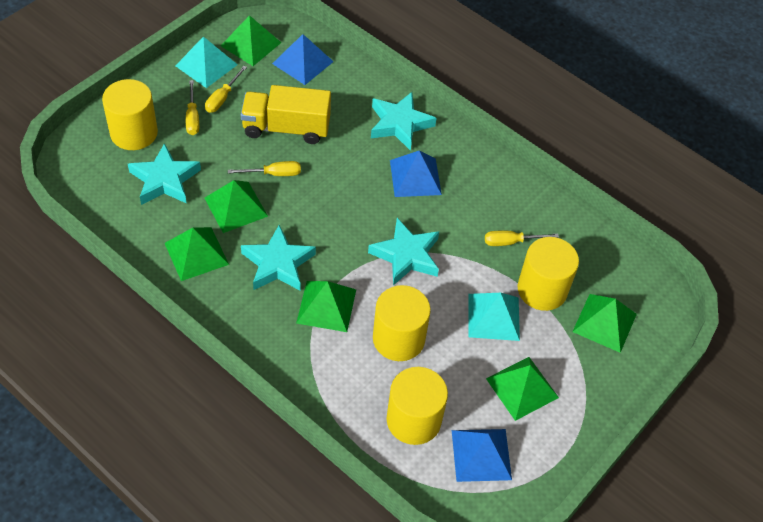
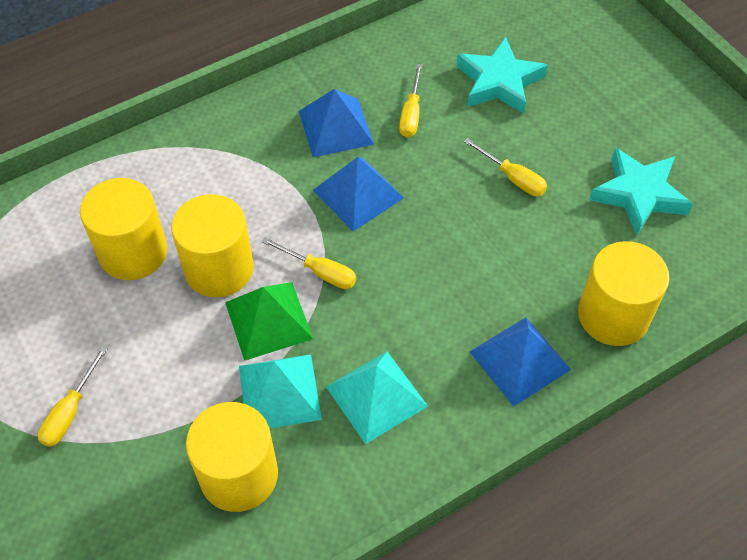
green pyramid: [165,227,229,281] [205,180,268,233] [221,15,281,66] [296,281,356,332] [486,357,559,421] [572,294,637,353] = 6 -> [225,282,313,361] = 1
turquoise star: [128,143,201,205] [241,225,316,291] [368,218,439,286] [371,92,437,151] = 4 -> [456,37,548,114] [589,148,693,236] = 2
yellow truck: [241,85,331,144] = 1 -> none = 0

